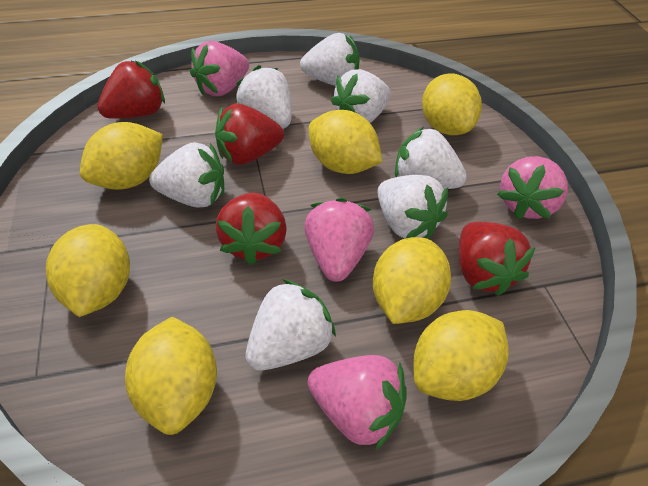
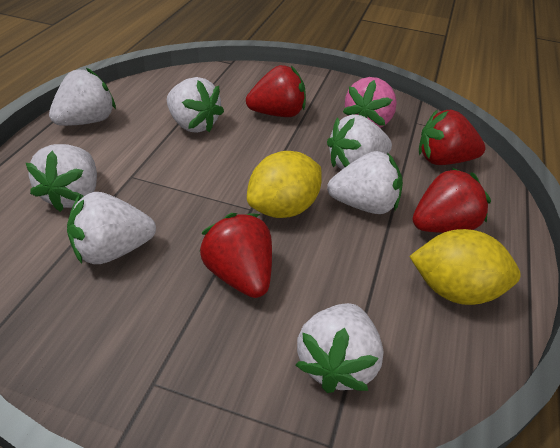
pink strawberry: [190,41,249,96] [304,198,374,282] [307,355,406,450] [497,156,568,219] = 4 -> [343,77,397,128] = 1
yellow lemon: [46,224,130,317] [80,122,163,190] [125,317,217,435] [309,110,382,174] [373,237,451,324] [413,310,509,401] [422,74,482,135] = 7 -> [247,151,322,218] [409,229,521,305] = 2

